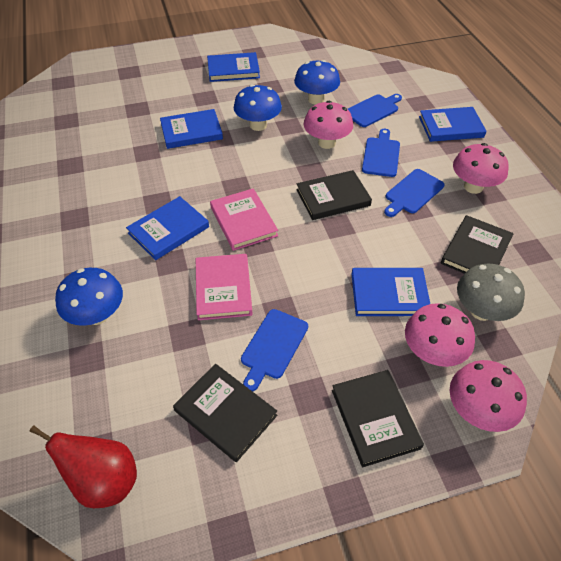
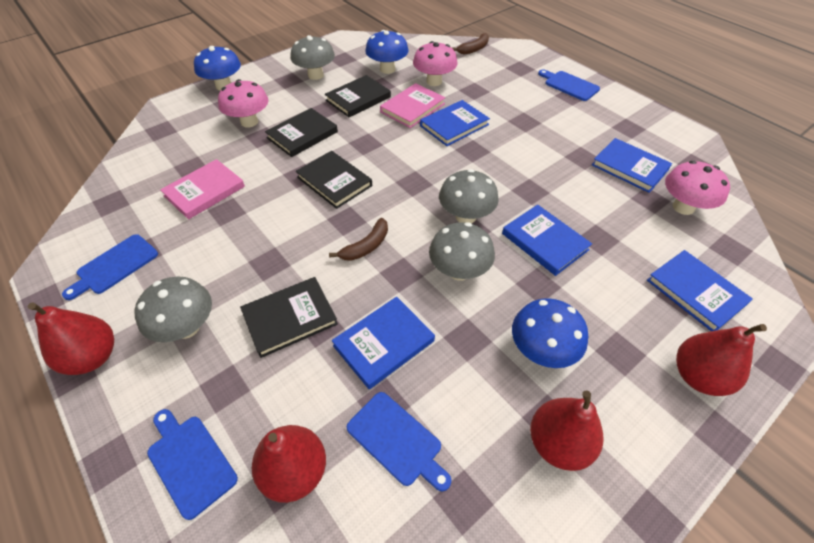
brown banana: none = 0 -> [329,218,388,261] [451,33,489,54] = 2
grey mushroom: [457,264,525,321] = 1 -> [135,277,212,342] [291,35,335,80] [429,222,495,281] [439,169,499,224] = 4
pink mushroom: [304,101,353,149] [405,303,475,367] [449,360,527,432] [453,143,509,194] = 4 -> [218,79,269,127] [413,41,458,86] [665,161,730,215] = 3
red pear: [30,425,137,508] = 1 -> [27,303,114,375] [252,425,326,503] [530,391,603,471] [676,324,767,396] = 4

